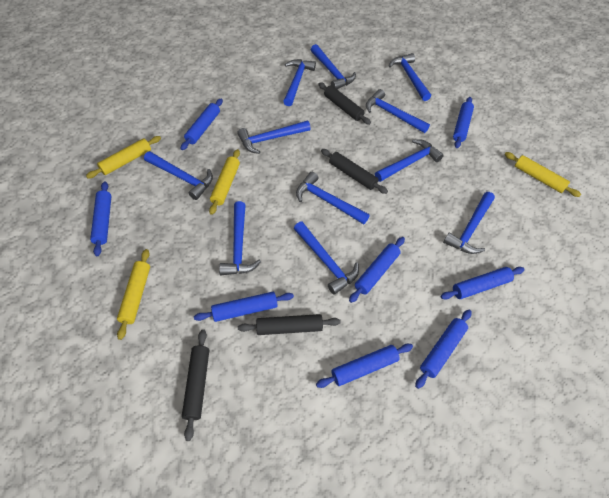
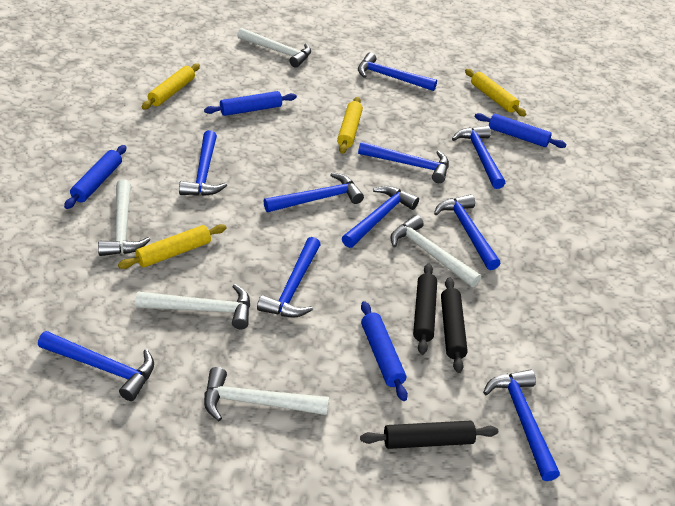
black rolling pin: [182,329,209,441] [238,314,341,335] [318,82,371,125] [321,149,388,194] = 4 -> [360,421,498,449] [413,264,437,355] [441,277,468,373] = 3
blue hammer: [144,151,213,200] [219,201,261,275] [237,121,311,154] [283,59,316,106] [294,222,359,295] [296,172,370,224] [311,44,356,89] [366,89,430,133] [375,139,444,182] [389,53,431,101] [443,192,495,254] = 11 -> [38,331,154,401] [179,130,227,196] [257,237,321,317] [264,173,364,212] [342,186,419,248] [358,52,437,91] [358,142,449,183] [434,194,500,270] [452,126,505,189] [483,370,560,481] = 10
blue rolling pin: [90,181,112,256] [180,99,223,150] [194,292,294,322] [316,344,413,388] [349,237,405,303] [415,310,471,389] [441,267,525,300] [453,97,474,148] = 8 -> [64,145,126,209] [204,91,297,116] [361,301,408,401] [475,113,567,148] = 4
white hammer: none = 0 -> [98,179,151,256] [135,284,250,329] [204,367,329,421] [237,28,311,68] [390,215,481,287] = 5

